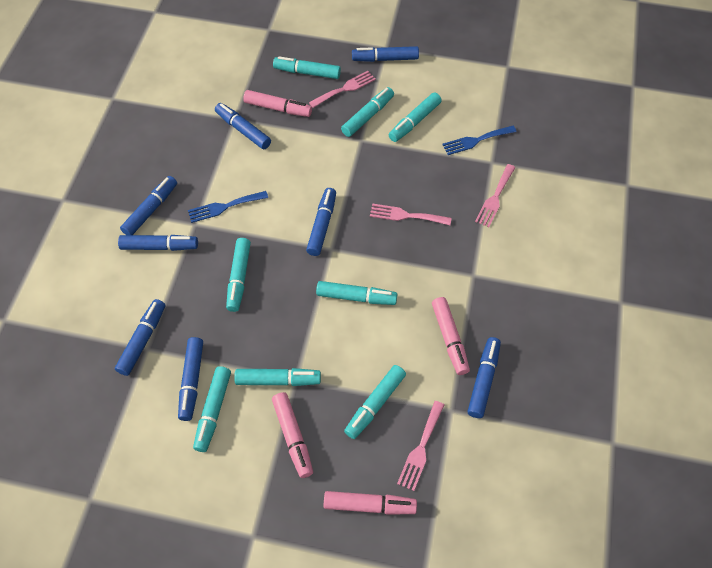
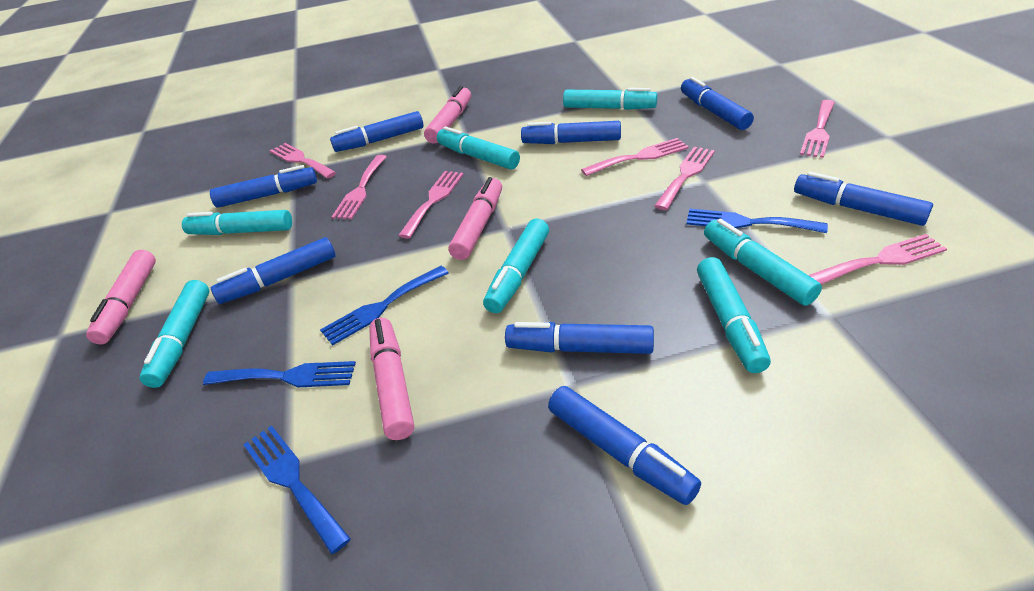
blue fork: [188,191,268,223] [442,126,517,155] = 2 -> [203,361,356,387] [243,426,351,554] [320,266,449,346] [686,209,828,233] = 4
pink fork: [309,71,376,108] [370,203,452,225] [397,401,444,491] [475,164,516,227] = 4 -> [270,143,336,179] [332,155,387,219] [398,171,464,239] [581,138,689,176] [654,147,715,210] [800,100,835,158] [808,234,947,285] = 7
turquoise marker: [193,366,231,452] [226,238,251,312] [234,368,321,386] [273,56,341,79] [316,281,397,305] [341,87,394,137] [344,365,406,439] [389,93,442,142] = 8 -> [139,280,210,388] [182,210,292,235] [437,126,520,170] [483,219,549,313] [563,88,657,110] [697,257,771,373] [704,219,822,306] = 7

